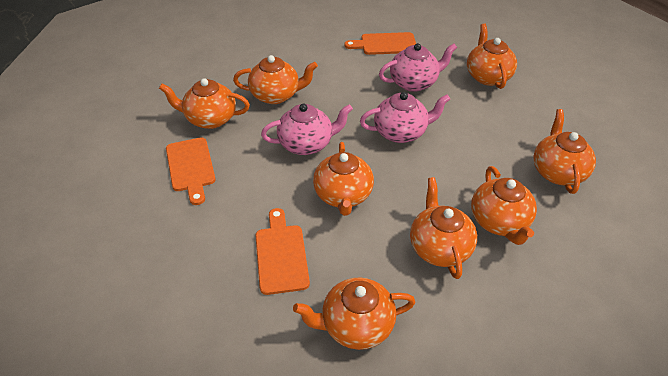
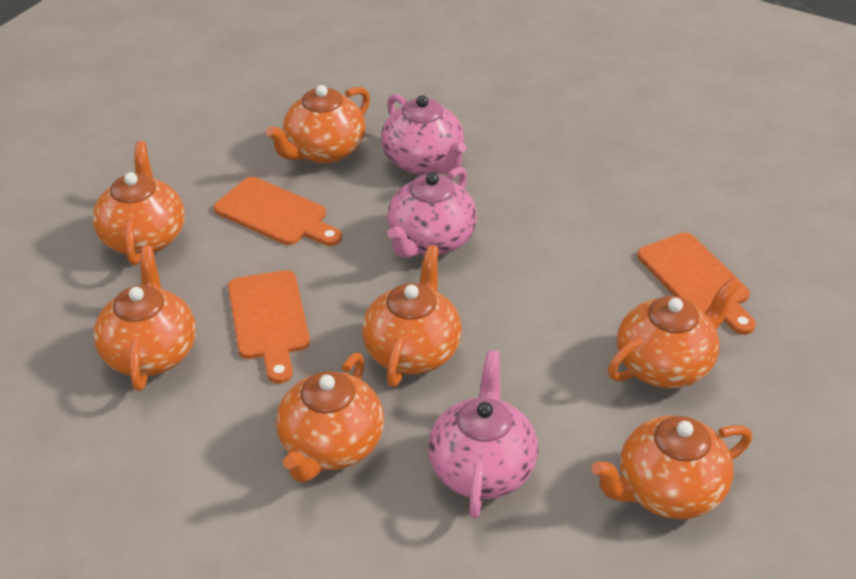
orange teapot: [159,78,250,129] [233,55,318,104] [293,277,415,350] [313,142,374,216] [410,177,477,279] [467,24,517,89] [471,166,537,245] [533,109,596,194] = 8 -> [93,141,185,265] [94,246,196,391] [266,85,370,164] [276,353,384,483] [362,245,462,387] [592,415,752,519] [608,278,740,388] = 7

